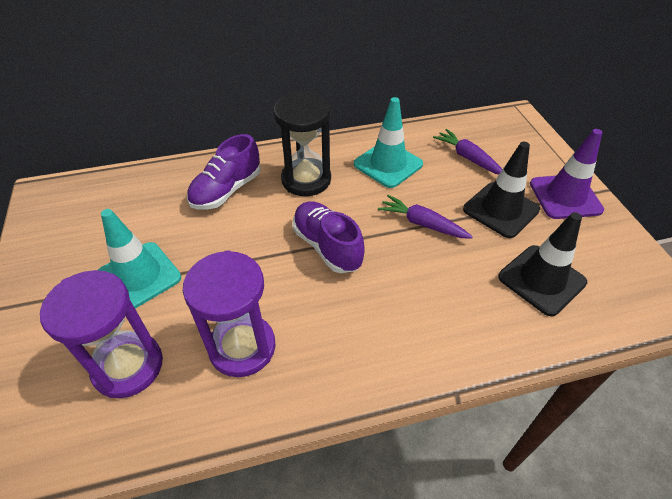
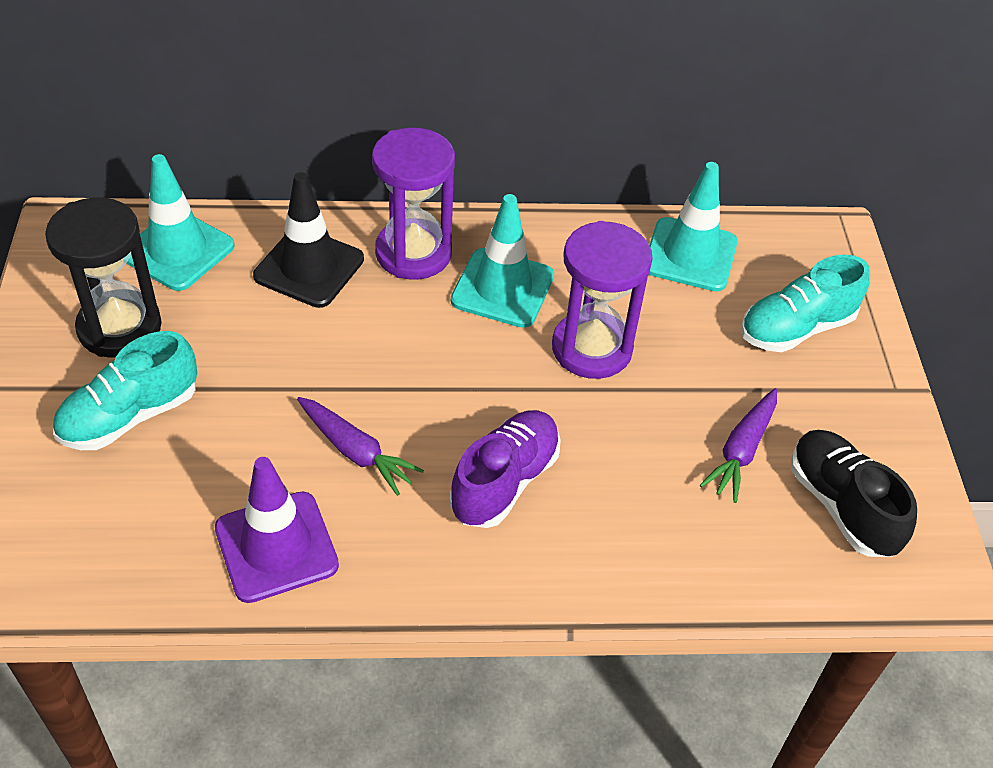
black shoe: none = 0 -> [791,430,917,557] = 1
black traffic cone: [463,142,540,238] [498,212,587,316] = 2 -> [253,172,364,308] = 1
purple shoe: [187,134,261,210] [293,201,365,273] = 2 -> [450,410,561,528] = 1
turquoise shoe: none = 0 -> [53,331,197,450] [741,255,870,352] = 2
turquoise traffic cone: [98,209,181,309] [354,97,423,188] = 2 -> [126,154,235,291] [451,194,554,328] [649,162,738,291] = 3

